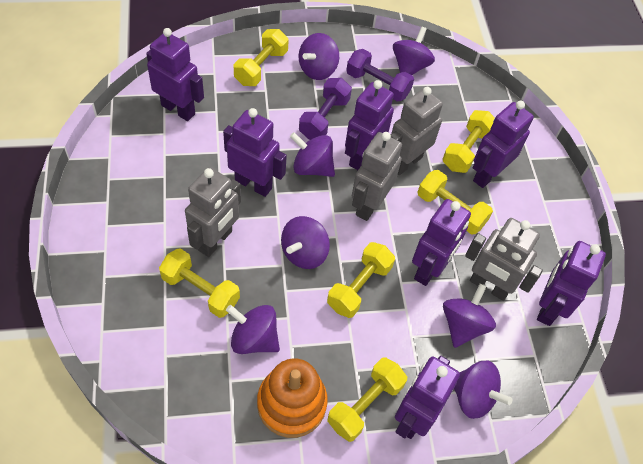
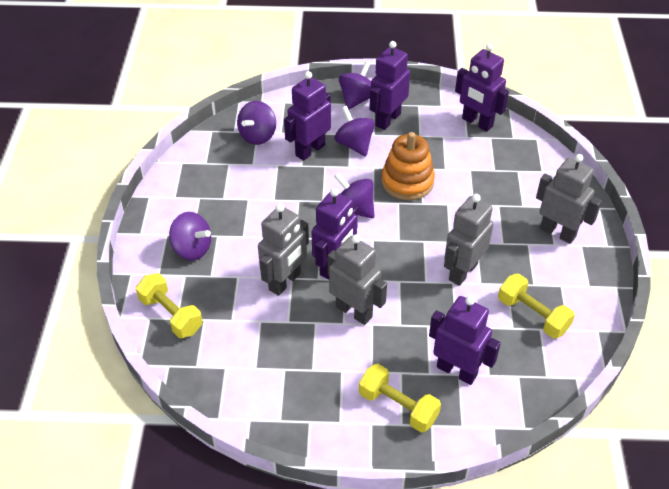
purple dumbbell: [299,78,352,140] [346,49,414,102] = 2 -> none = 0
purple robot: [146,28,204,121] [223,108,287,197] [345,80,394,170] [395,356,460,439] [412,199,471,286] [473,101,534,188] [537,241,606,326] = 7 -> [284,71,331,161] [311,188,358,280] [369,41,410,130] [429,296,501,385] [455,43,509,131] = 5
purple spinning top: [226,305,280,354] [281,216,330,269] [290,132,335,177] [299,33,339,80] [393,27,435,75] [443,283,496,348] [454,361,512,419] = 7 -> [169,212,211,261] [237,101,276,145] [334,106,375,157] [334,173,375,218] [339,62,371,110] = 5
yellow dumbbell: [159,248,240,318] [234,29,289,86] [327,242,395,318] [327,357,407,442] [418,170,493,234] [442,110,494,173] = 6 -> [136,273,203,338] [359,364,441,433] [498,274,575,338] = 3

